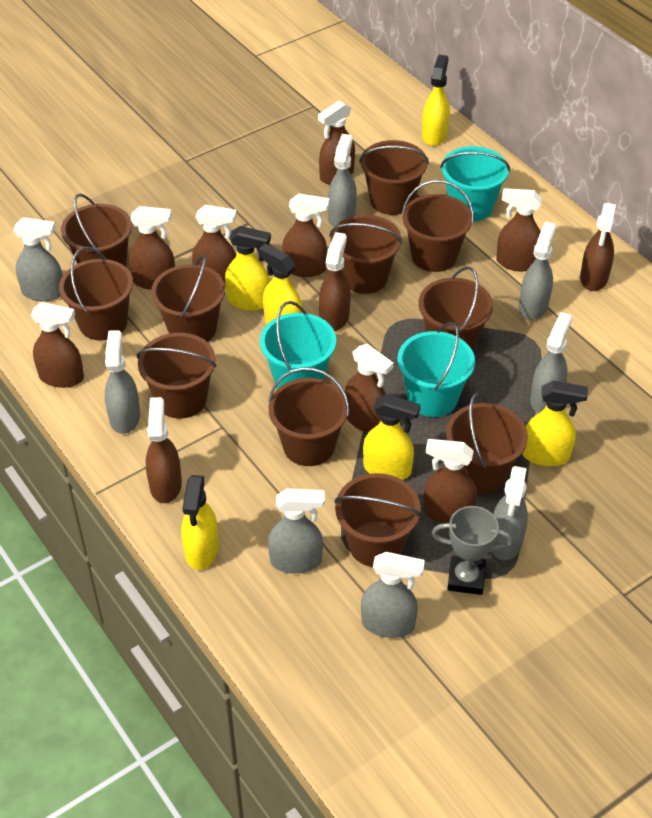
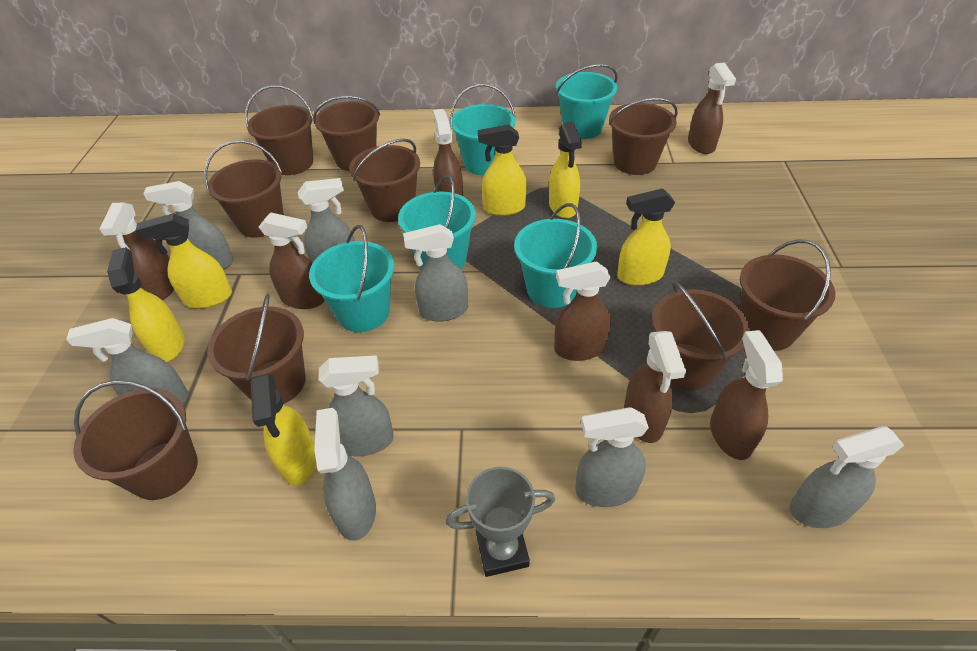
brown bucket: [59,247,133,341] [61,193,132,267] [137,333,216,419] [151,254,225,342] [268,367,349,466] [330,215,403,294] [335,473,422,567] [359,140,429,215] [402,180,474,272] [419,266,493,351] [446,393,528,493] = 11 -> [73,380,198,500] [204,140,284,238] [207,293,305,404] [245,85,313,175] [313,96,380,171] [349,139,420,222] [609,98,678,175] [652,281,750,390] [739,239,835,351] = 9
brown spray bottle: [31,302,84,388] [129,206,175,290] [146,397,182,503] [192,205,237,288] [282,194,329,277] [318,101,355,184] [319,232,351,331] [345,344,394,433] [424,439,477,524] [496,188,542,271] [580,203,616,291] = 11 -> [100,202,174,300] [259,212,325,309] [433,109,463,196] [554,261,611,361] [624,331,686,443] [688,62,736,154] [710,330,783,460] = 7
turquoise bucket: [260,301,336,388] [397,322,475,417] [440,146,510,221] = 3 -> [309,225,394,332] [398,175,476,269] [450,84,516,175] [514,203,597,308] [556,64,618,139] = 5

